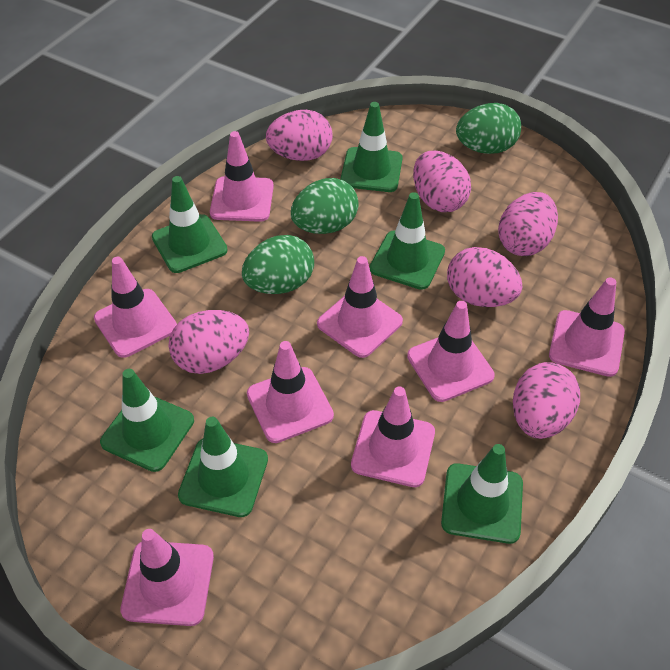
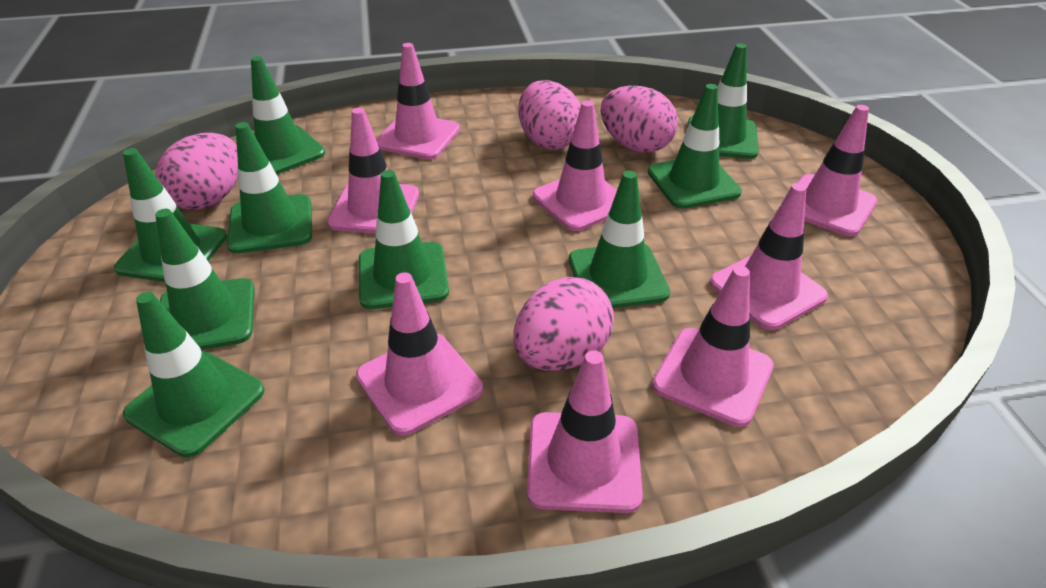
green egg: [242,235,314,294] [291,178,359,234] [456,103,521,154] = 3 -> none = 0
green traffic cone: [100,369,194,472] [152,176,228,273] [178,417,268,517] [340,102,403,192] [370,192,445,290] [441,444,523,544] = 6 -> [114,148,227,282] [123,292,265,457] [155,209,255,350] [227,122,312,254] [251,56,325,174] [359,170,449,309] [569,171,670,308] [648,84,742,209] [688,43,759,159] = 9
pink egg: [168,310,249,374] [266,110,332,161] [413,151,471,212] [447,247,523,307] [498,192,558,256] [513,362,580,439] = 6 -> [156,133,238,210] [513,277,614,371] [518,80,581,150] [601,86,678,153] = 4

